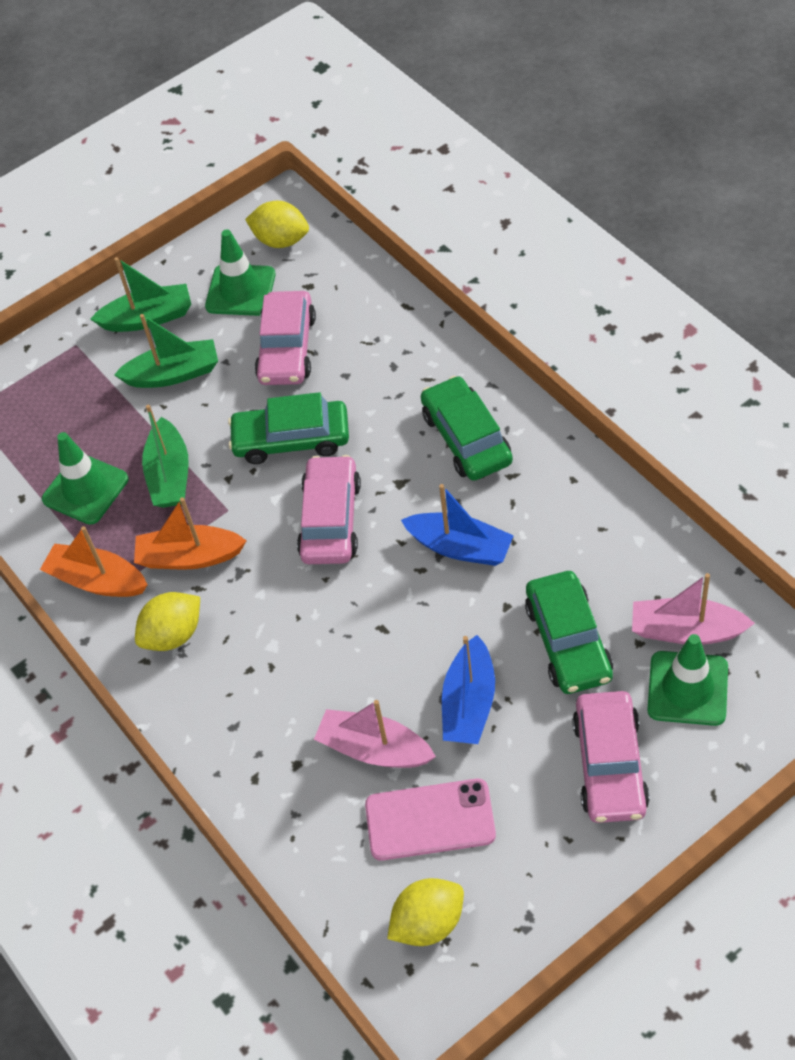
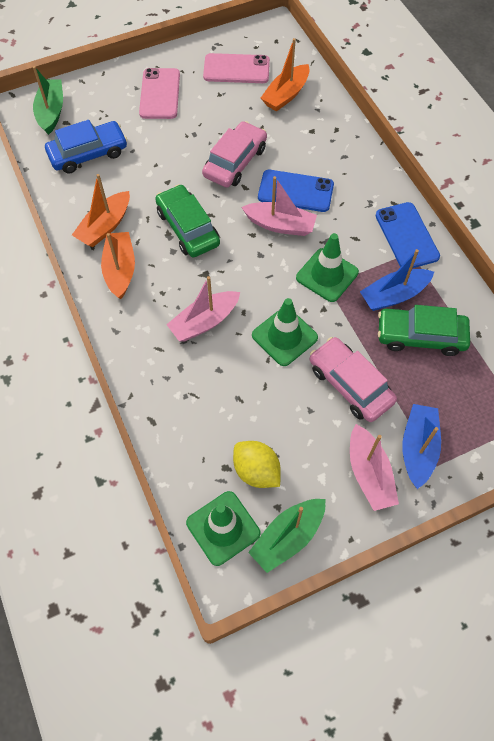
blue car: none = 0 -> [45,120,127,173] = 1
blue phone: none = 0 -> [258,170,334,212] [375,202,440,268] = 2
green boat: [90,257,191,332] [114,314,218,388] [142,405,189,508] = 3 -> [33,66,63,135] [248,499,326,573] = 2
green car: [228,392,349,464] [421,376,513,481] [525,571,613,694] = 3 -> [155,184,220,257] [378,305,470,356] = 2
orange boat: [40,526,147,597] [134,497,247,570] = 2 -> [72,174,130,247] [101,232,135,299] [261,38,310,112] = 3
pink boat: [314,700,436,768] [632,573,755,645] = 2 -> [166,276,240,342] [241,176,317,236] [350,424,399,511] = 3
pink car: [255,291,316,385] [297,455,361,564] [572,691,650,823] = 3 -> [202,121,267,188] [310,337,397,422] = 2
pink phone: [365,779,496,861] = 1 -> [139,68,180,119] [203,53,270,83] = 2
yellow lemon: [135,592,200,651] [245,201,309,248] [387,878,464,946] = 3 -> [233,441,281,488] = 1

